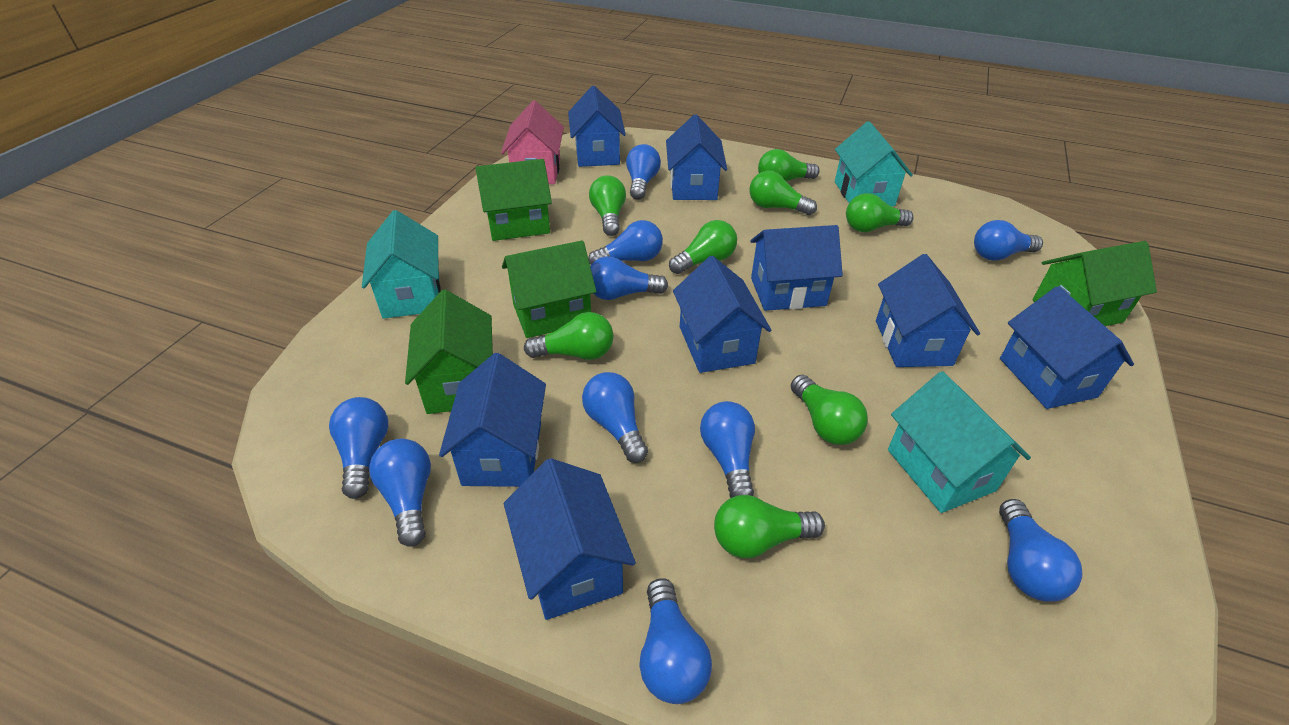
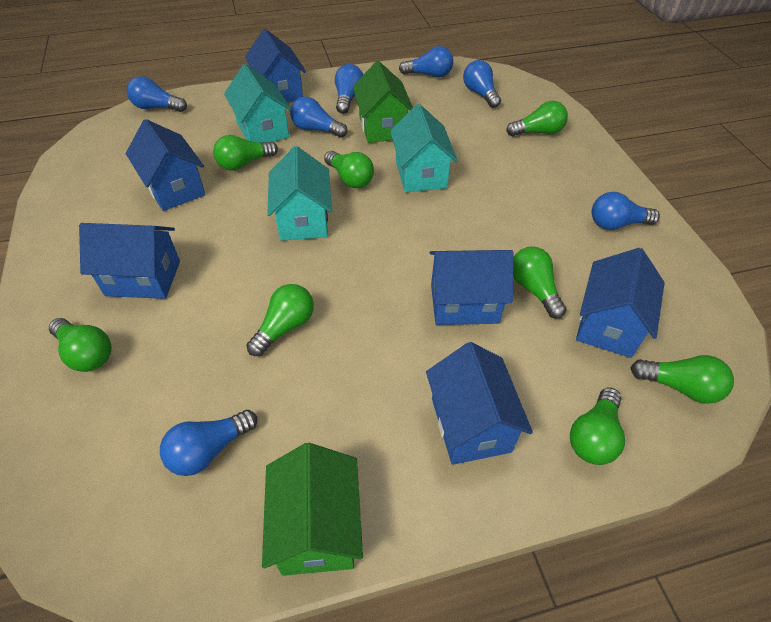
blue house: [439,353,546,487] [504,458,636,620] [568,86,626,167] [666,114,727,200] [673,256,771,373] [751,225,843,311] [876,254,980,367] [1000,286,1134,409] = 8 -> [79,223,180,299] [126,119,206,211] [245,29,306,103] [426,342,533,465] [429,250,514,325] [576,248,665,358] = 6
blue light bulb: [329,397,388,499] [369,439,431,547] [582,372,648,463] [588,220,663,265] [590,256,668,300] [626,144,661,200] [639,578,712,704] [700,401,755,498] [974,220,1043,261] [999,499,1082,602] = 10 -> [127,76,187,112] [160,410,258,476] [290,97,347,138] [335,64,363,114] [399,46,453,77] [463,60,501,108] [592,192,660,230] = 7
green house: [405,290,493,414] [475,159,552,241] [502,241,596,338] [1033,241,1157,326] = 4 -> [262,443,363,576] [353,61,413,143] = 2
pink house: [501,101,564,184] = 1 -> none = 0

